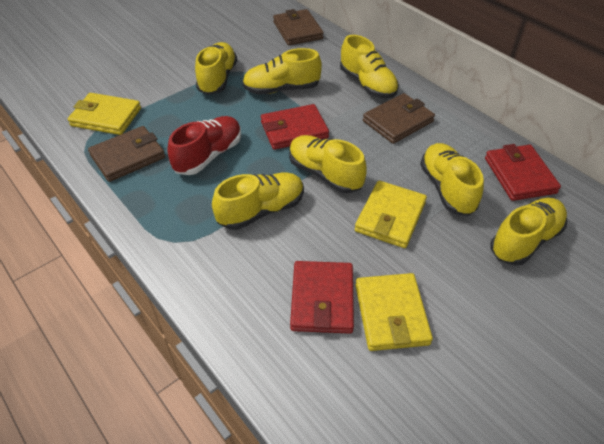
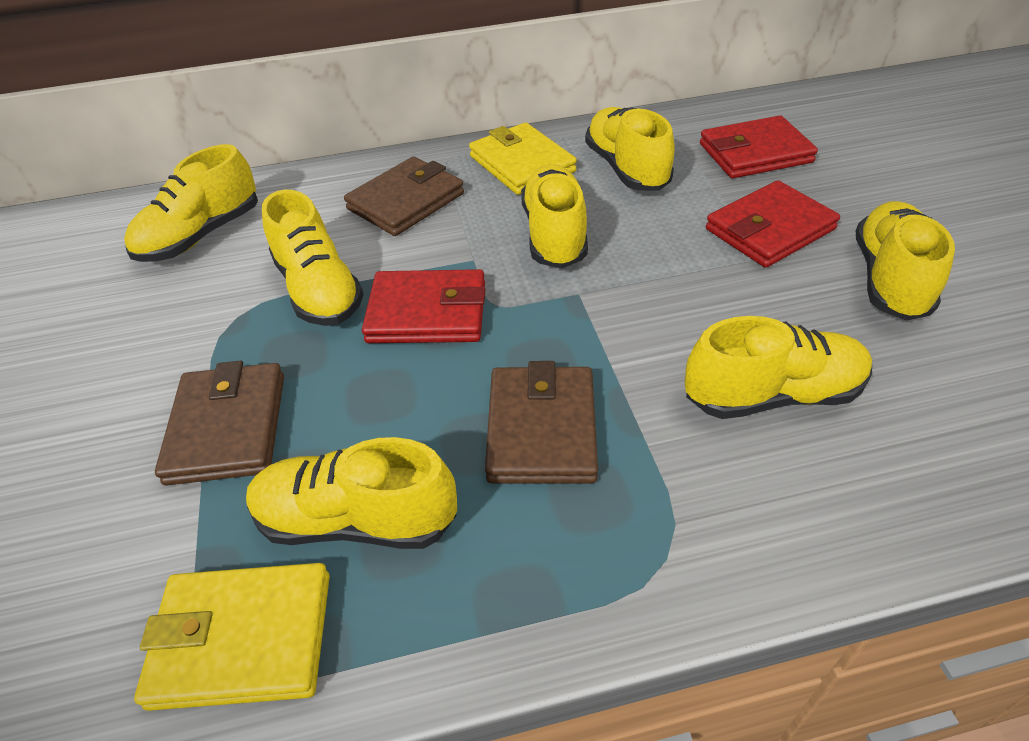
red shoe: [167,116,241,175] = 1 -> none = 0
yellow wallet: [68,93,141,135] [355,181,427,248] [355,273,433,351] = 3 -> [134,563,330,711] [469,123,577,195] = 2

